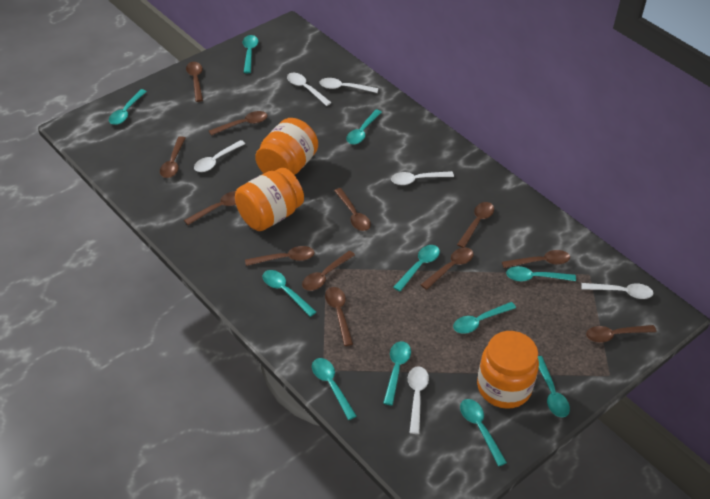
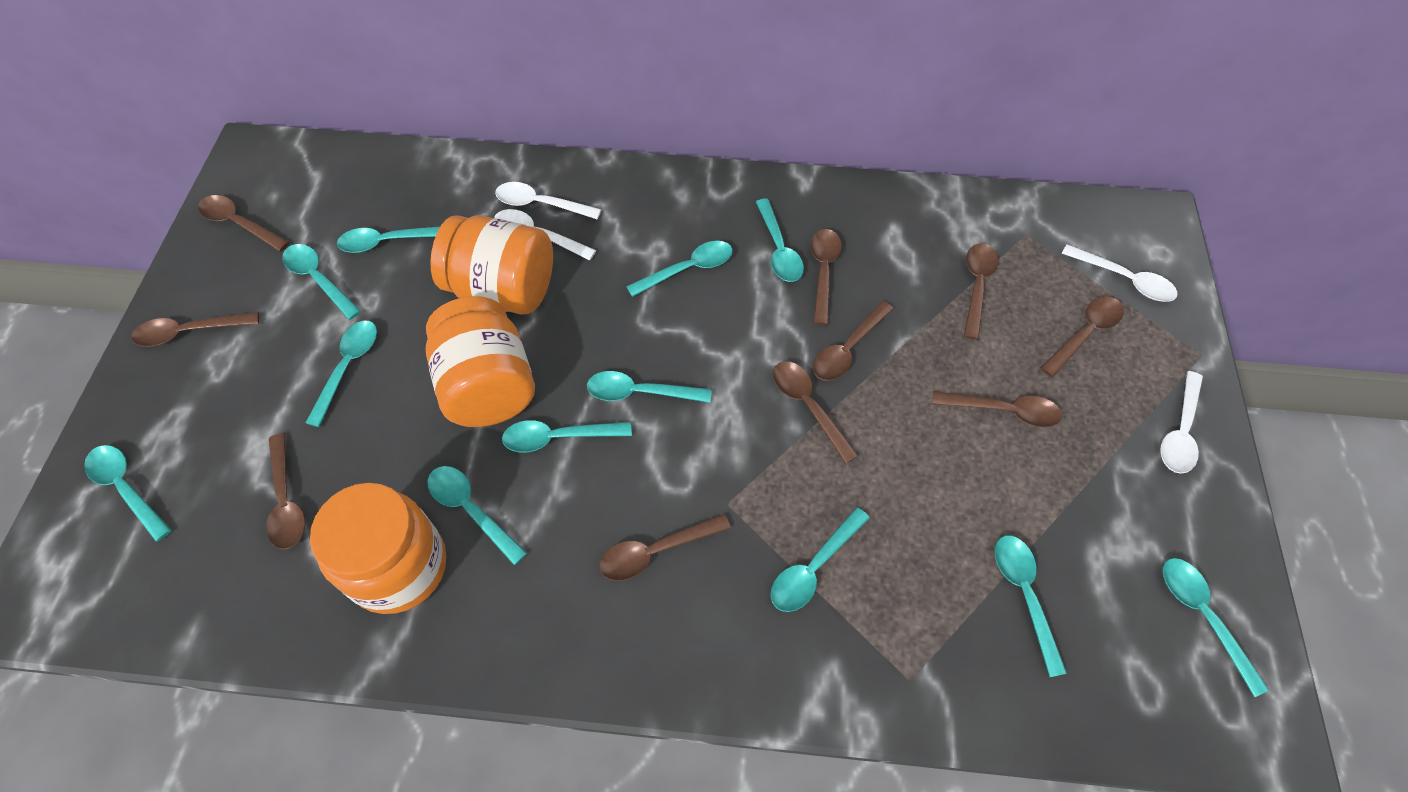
brown spoon: [160,136,186,178] [184,191,236,225] [186,62,203,102] [209,111,268,136] [245,246,314,266] [302,251,355,291] [325,287,353,346] [334,188,371,231] [421,248,474,290] [457,202,494,248] [502,250,570,268] [586,325,656,343] = 12 -> [131,312,259,347] [198,195,289,252] [266,433,305,550] [599,514,731,581] [773,361,859,463] [810,229,842,325] [813,301,894,381] [932,391,1062,427] [964,243,998,340] [1041,297,1124,377] = 10
turquoise spoon: [109,89,147,125] [243,35,258,73] [263,270,316,317] [312,358,356,420] [346,110,382,145] [383,341,411,406] [393,245,440,292] [453,302,516,334] [460,399,507,466] [506,266,576,281] [538,356,570,417] = 11 -> [84,445,171,542] [282,244,361,320] [306,321,377,427] [337,227,440,253] [427,466,527,565] [502,420,632,452] [587,371,711,403] [626,241,733,297] [756,199,804,282] [771,507,870,612] [995,535,1067,677] [1163,558,1269,697] = 12
white spoon: [194,140,245,172] [287,73,332,106] [319,78,378,93] [391,171,454,185] [408,366,429,434] [581,283,653,299] = 6 -> [494,209,596,260] [495,182,602,220] [1062,244,1178,302] [1160,371,1203,474] = 4

